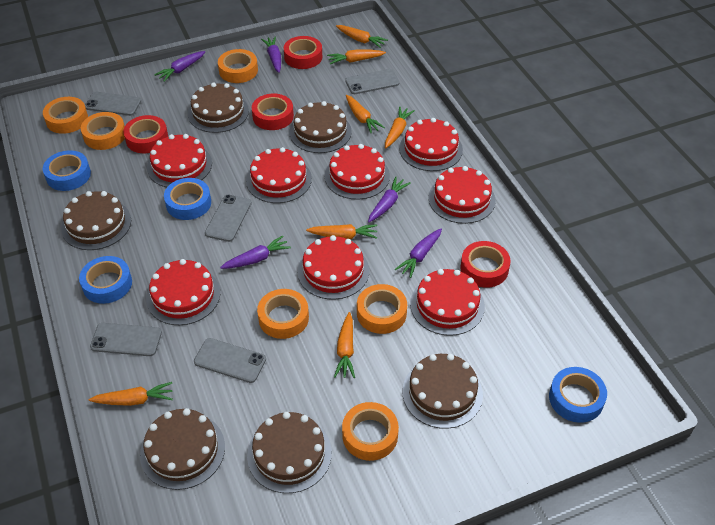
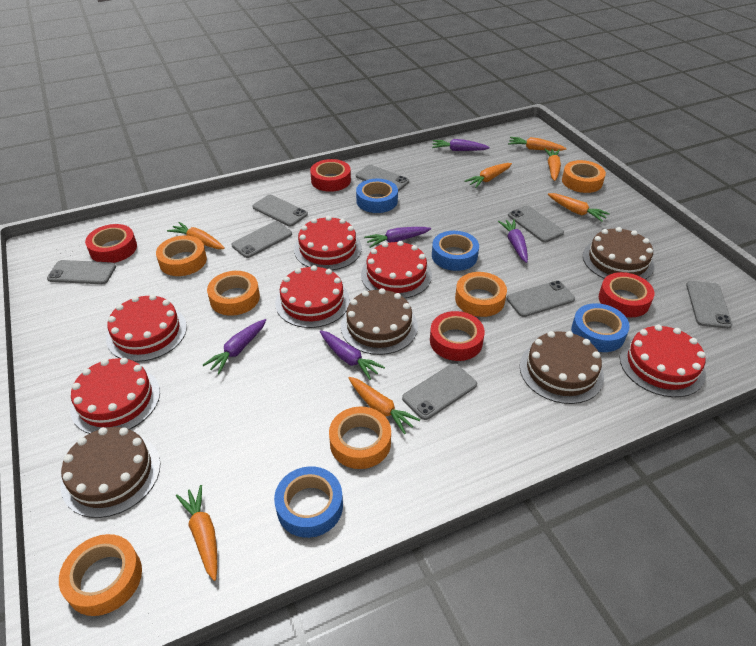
brown cake: [61,191,131,250] [140,408,225,490] [188,83,249,133] [247,412,332,493] [289,101,352,153] [403,354,483,429] = 6 -> [61,427,160,518] [341,288,418,355] [520,331,604,404] [583,227,654,280] = 4
grey phone: [85,92,141,116] [90,323,162,356] [194,338,266,383] [205,194,252,242] [345,69,399,94] = 5 -> [47,260,116,284] [231,221,292,258] [252,195,308,226] [356,165,409,191] [402,364,477,420] [507,280,575,317] [508,205,564,242] [686,281,732,329] = 8
red cake: [146,259,220,325] [147,134,212,187] [246,147,312,203] [298,235,369,300] [325,144,390,200] [399,118,463,171] [410,269,485,336] [428,166,495,224] = 8 -> [70,358,160,434] [106,294,187,362] [275,265,350,328] [294,216,362,270] [361,241,432,298] [619,325,706,397] = 6

